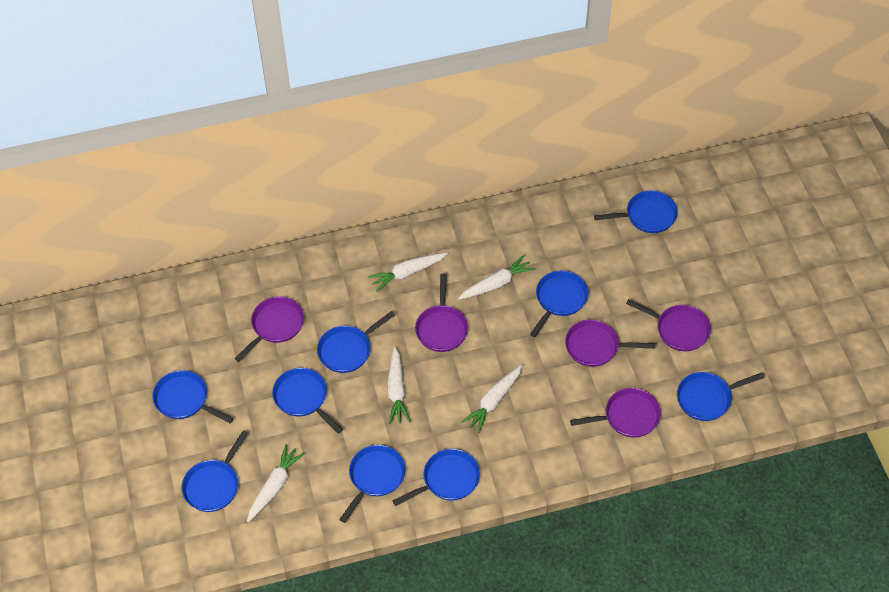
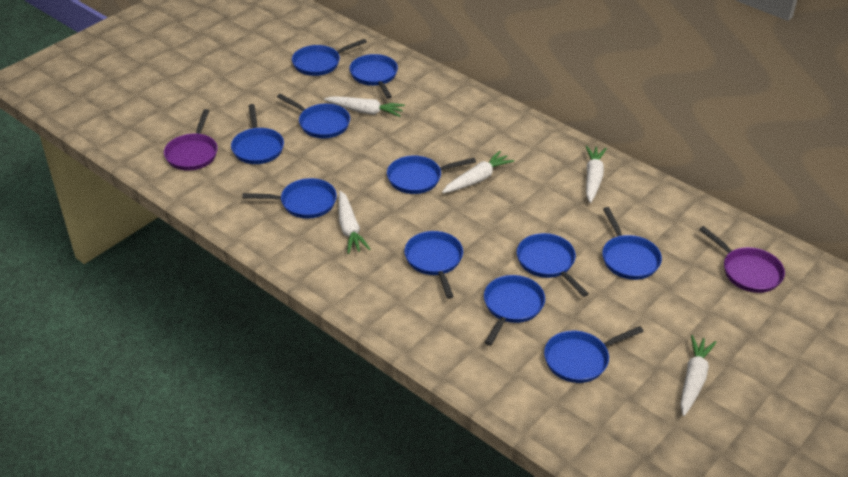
blue pan: [152,370,234,423] [182,431,249,512] [272,368,343,434] [317,311,395,373] [339,445,405,523] [393,449,480,506] [530,271,588,337] [594,191,678,233] [677,372,764,421] = 9 -> [231,104,284,164] [242,178,337,219] [277,94,350,138] [292,39,367,76] [349,54,398,99] [387,156,476,194] [404,231,463,299] [484,275,545,346] [517,233,589,297] [544,326,644,383] [602,207,662,280] = 11
purple pan: [235,297,304,362] [415,274,468,352] [565,320,655,367] [570,388,661,437] [626,299,711,351] = 5 -> [164,109,218,171] [699,226,785,293] = 2

